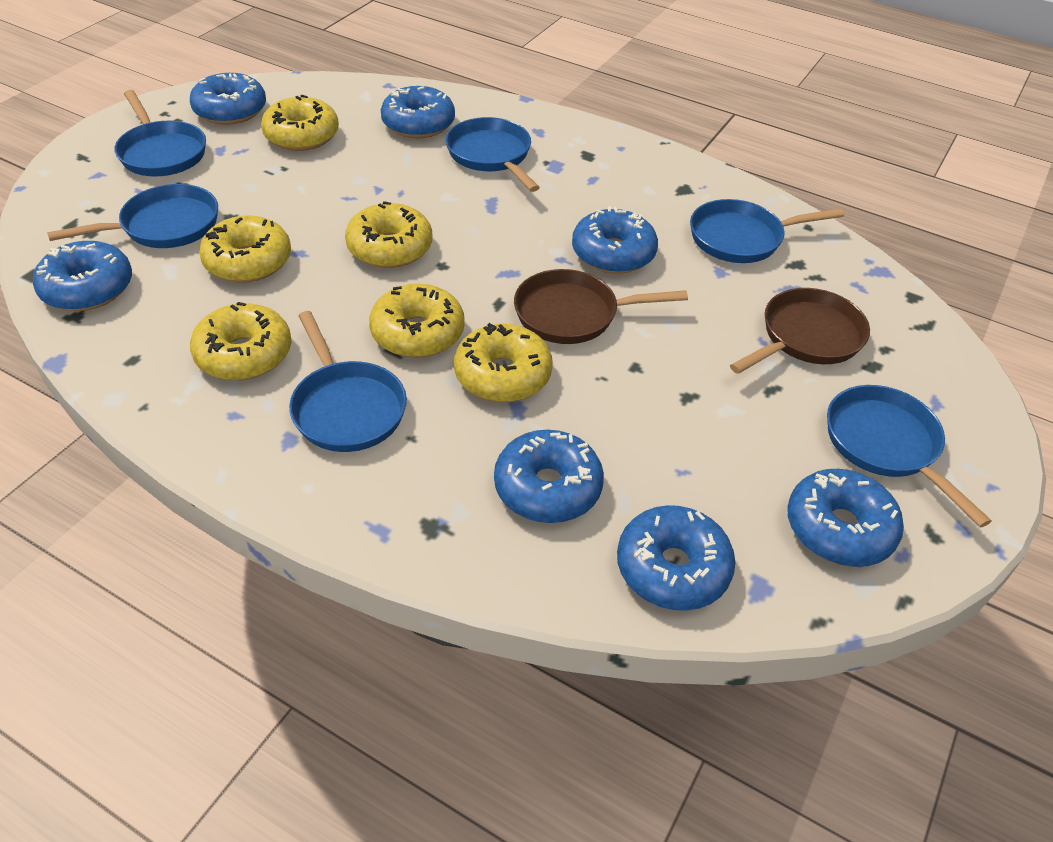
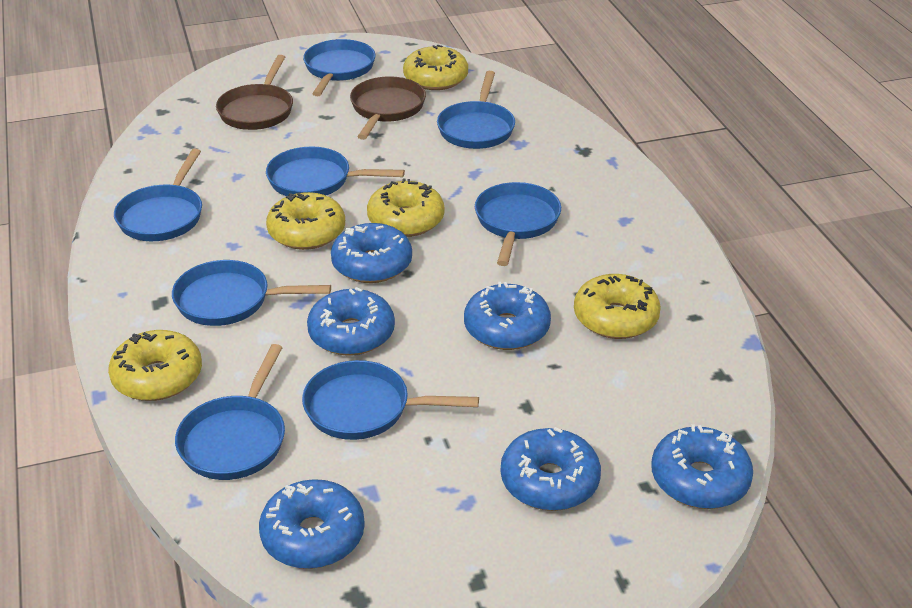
blue donut: [33,241,132,311] [190,73,266,125] [381,86,455,138] [494,430,604,523] [572,206,658,274] [617,505,736,611] [787,469,904,567] = 7 -> [259,479,365,569] [307,287,395,356] [331,223,412,283] [464,282,551,350] [501,427,601,511] [651,424,753,509] = 6
blue pan: [47,184,218,248] [114,90,206,177] [289,311,407,452] [446,117,540,192] [690,199,844,263] [827,385,992,527] = 6 -> [114,149,202,241] [172,260,331,326] [175,344,285,480] [266,146,405,196] [302,360,479,440] [303,39,376,96] [437,71,515,149] [475,182,561,266] = 8
yellow donut: [190,302,291,380] [199,215,291,283] [261,95,339,151] [345,201,432,268] [369,284,465,358] [454,323,553,402] = 6 -> [108,330,202,401] [266,192,345,250] [367,178,444,237] [403,45,468,90] [574,274,661,339] = 5

